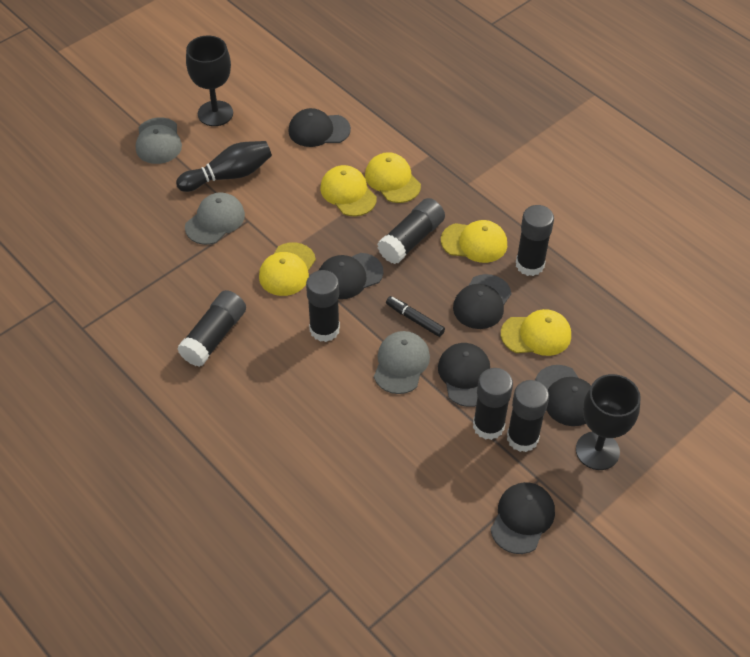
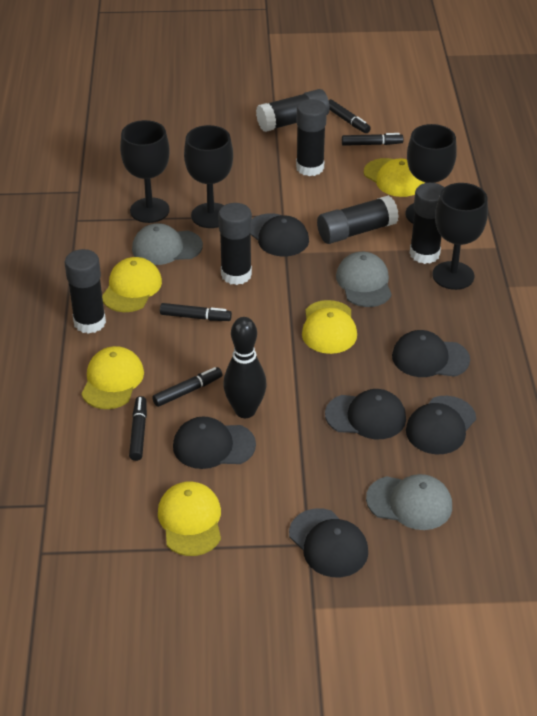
black goblet: [186,36,233,126] [576,374,641,470] = 2 -> [120,120,170,223] [184,125,233,228] [405,124,457,223] [432,183,488,290] = 4
black marker: [386,296,445,337] = 1 -> [129,396,147,461] [152,367,222,407] [160,303,232,321] [329,99,371,133] [342,133,404,146] = 5

